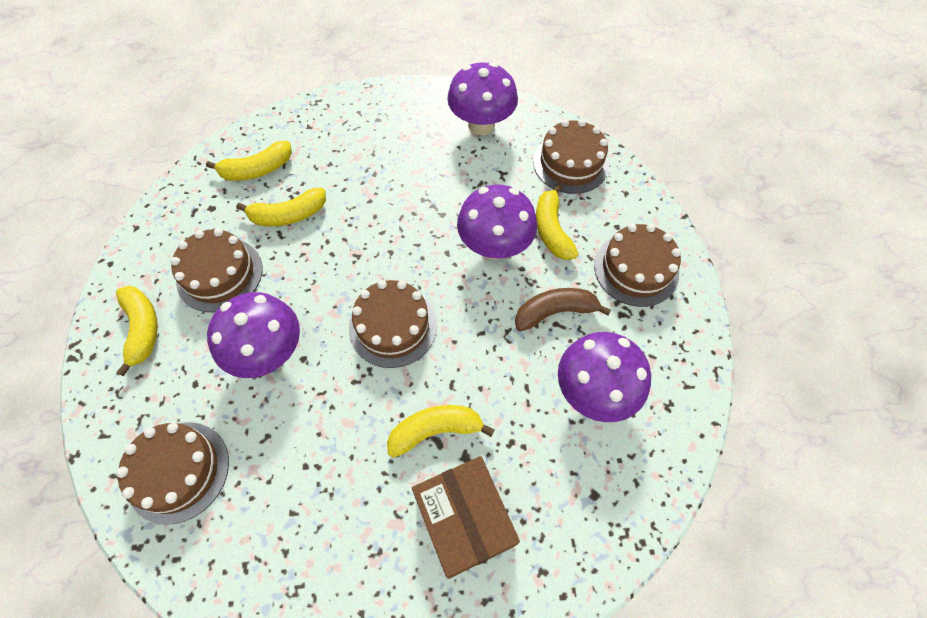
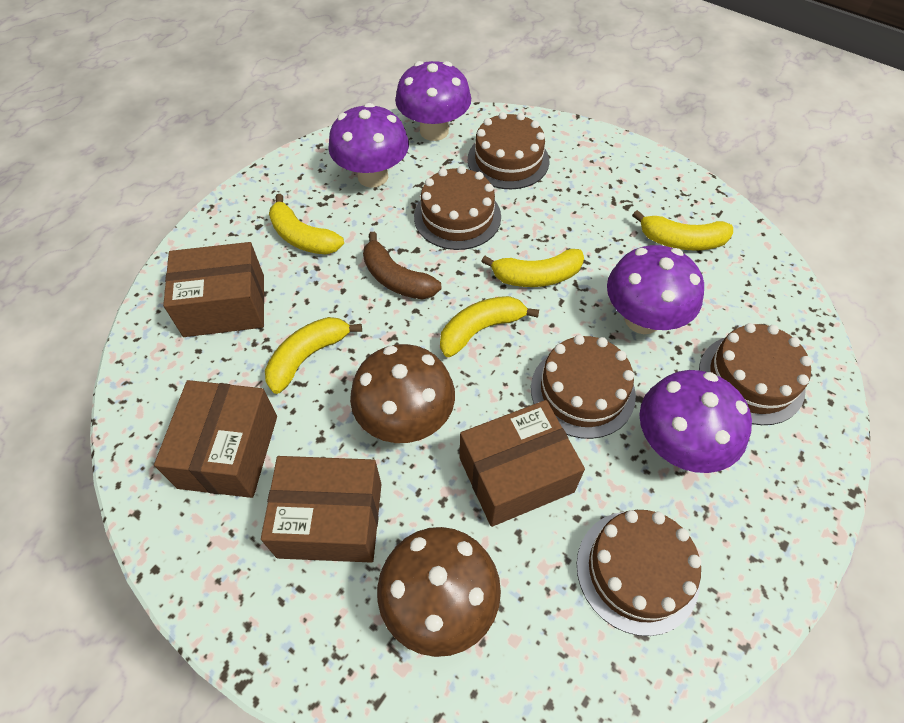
brown box: [412,456,520,579] = 1 -> [154,380,277,498] [163,242,264,337] [261,456,382,563] [460,400,585,527] = 4
brown mushroom: none = 0 -> [350,344,455,443] [377,527,501,657] = 2

